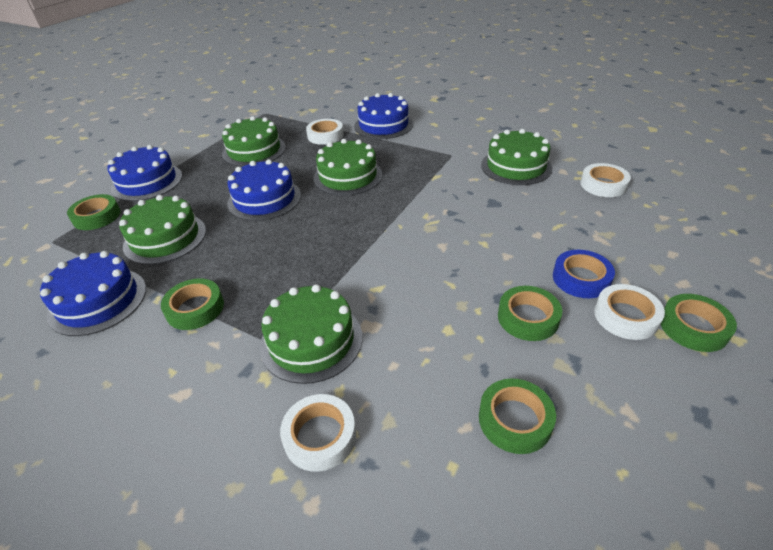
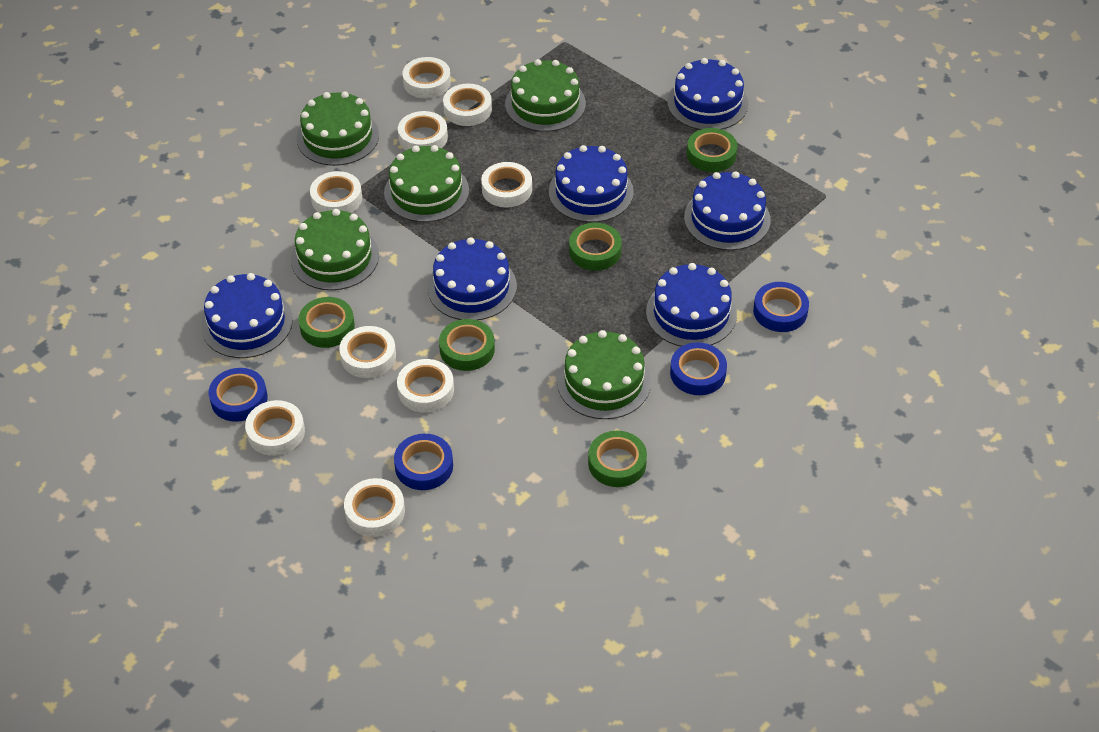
blue cake: [40,251,146,336] [107,145,182,201] [227,159,301,221] [354,93,413,139] = 4 -> [201,273,293,358] [427,237,517,320] [549,145,634,222] [646,263,737,346] [667,58,748,130] [684,171,771,250] = 6
blue tape: [553,250,615,298] = 1 -> [209,368,268,422] [394,434,453,490] [670,342,727,395] [753,282,809,332] = 4
white tape: [280,394,356,472] [306,119,344,145] [580,163,631,197] [594,284,665,340] = 4 -> [245,400,305,456] [310,171,362,213] [340,326,396,378] [344,478,405,537] [397,359,454,412] [398,111,448,150] [402,57,451,99] [443,84,492,126] [481,162,532,207] = 9

